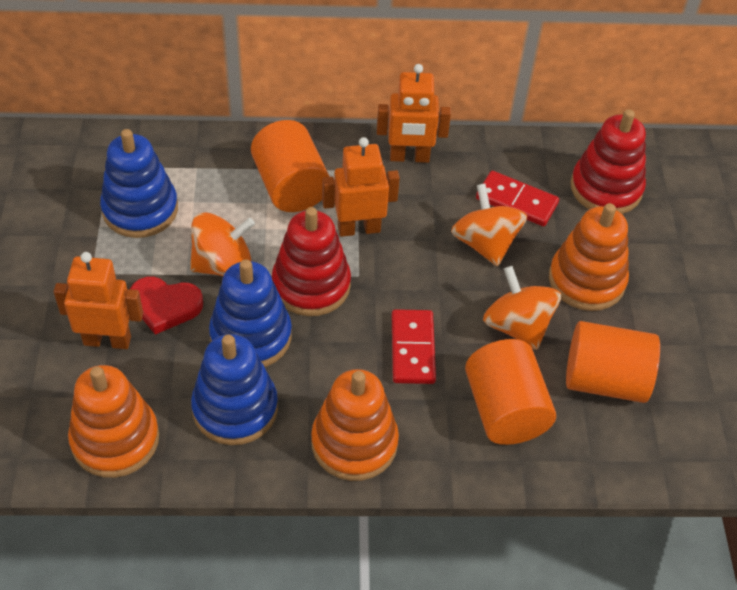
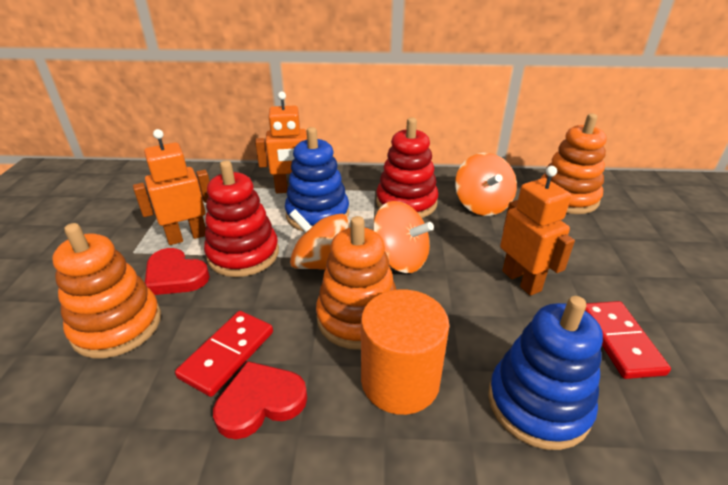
blue stacking toy: [100,129,178,238] [191,334,278,445] [209,259,292,367] = 3 -> [285,127,349,232] [488,296,603,450] = 2
orange cylinder: [251,120,330,212] [465,339,556,445] [566,321,660,403] = 3 -> [361,289,450,415] = 1
red heart: [130,277,203,334] = 1 -> [145,248,210,295] [213,361,307,439] = 2

